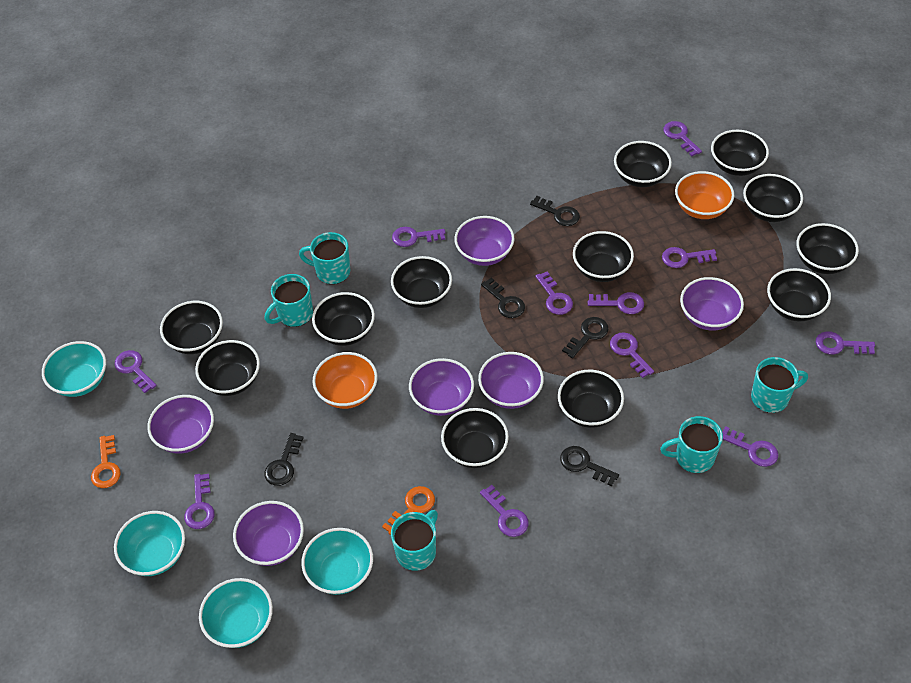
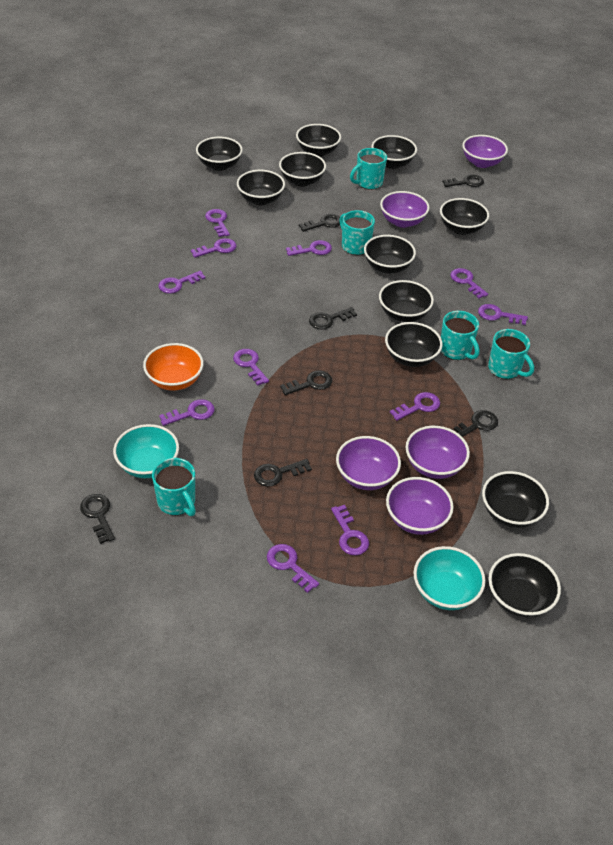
black bowl: [160,301,223,354] [195,340,260,396] [312,292,375,346] [391,256,452,308] [441,408,509,468] [558,370,624,428] [573,231,634,282] [614,141,672,187] [711,130,769,176] [743,174,803,222] [767,268,831,321] [796,223,859,274] = 12 -> [196,137,243,171] [237,170,285,205] [279,152,326,187] [296,124,341,157] [364,235,416,274] [372,135,417,169] [379,280,434,322] [385,322,443,367] [440,198,489,235] [482,471,549,528] [488,553,561,618] = 11
black key: [264,433,304,486] [481,277,525,318] [530,196,580,226] [560,446,619,486] [562,317,609,358] = 5 -> [80,494,115,544] [254,459,312,487] [280,370,332,395] [299,214,340,232] [309,307,357,330] [442,174,484,187] [451,410,498,437] = 7
orange bowl: [313,352,378,409] [675,171,734,219] = 2 -> [143,343,204,391] = 1
orange key: [91,435,121,488] [382,486,435,535] = 2 -> none = 0
purple bowl: [147,395,214,454] [233,501,304,566] [409,358,474,416] [454,216,515,266] [478,352,544,409] [680,277,744,331] = 6 -> [336,436,401,490] [380,191,430,228] [386,477,454,535] [406,426,470,479] [462,135,508,168] = 5
turquoise bowl: [42,341,106,397] [114,511,185,576] [199,578,273,648] [301,528,373,595] = 4 -> [113,424,179,478] [414,546,486,610] = 2

